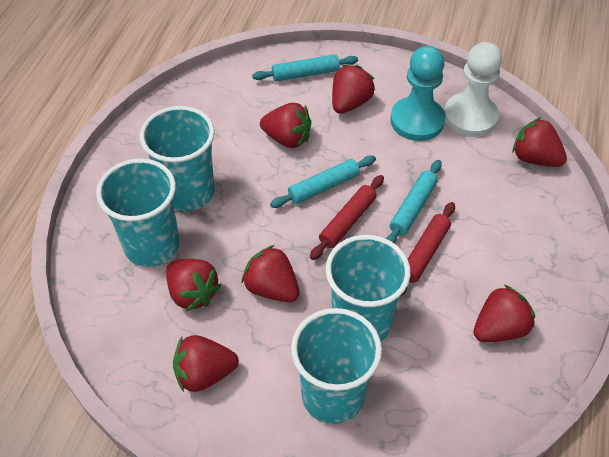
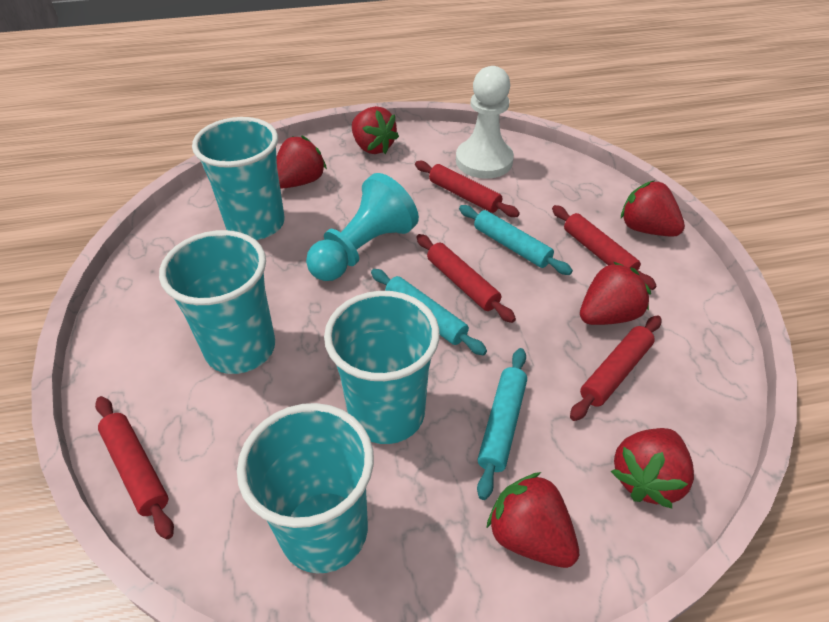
red rolling pin: [310,175,384,260] [401,202,455,296] = 2 -> [95,396,174,539] [415,161,520,217] [416,234,516,323] [552,205,657,290] [570,316,661,421] = 5
red strawberry: [166,259,221,312] [173,335,239,392] [242,245,299,302] [260,103,311,148] [332,65,375,114] [473,285,535,342] [513,117,567,167] = 7 -> [277,135,327,189] [352,106,399,154] [486,472,579,568] [580,262,651,325] [611,428,694,509] [621,180,685,237] = 6

